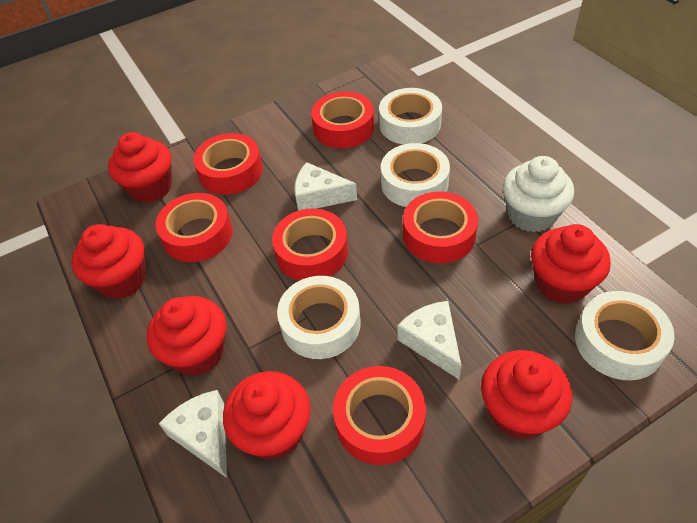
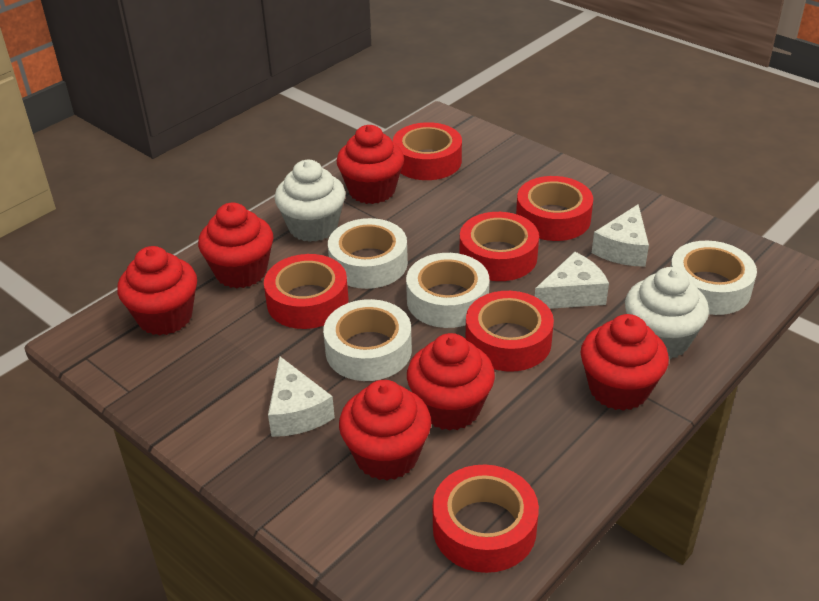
white cupcake: [503,156,574,232] = 1 -> [274,160,346,242] [625,267,709,359] = 2

